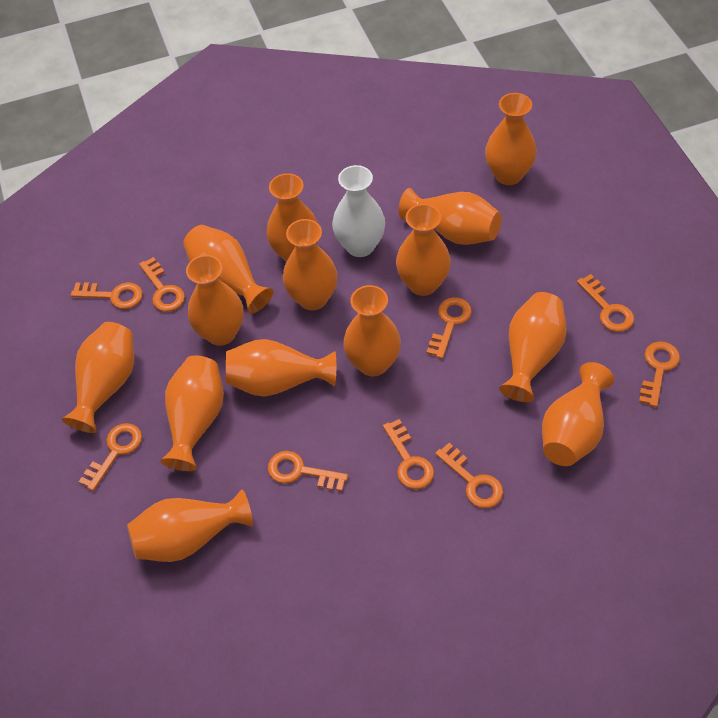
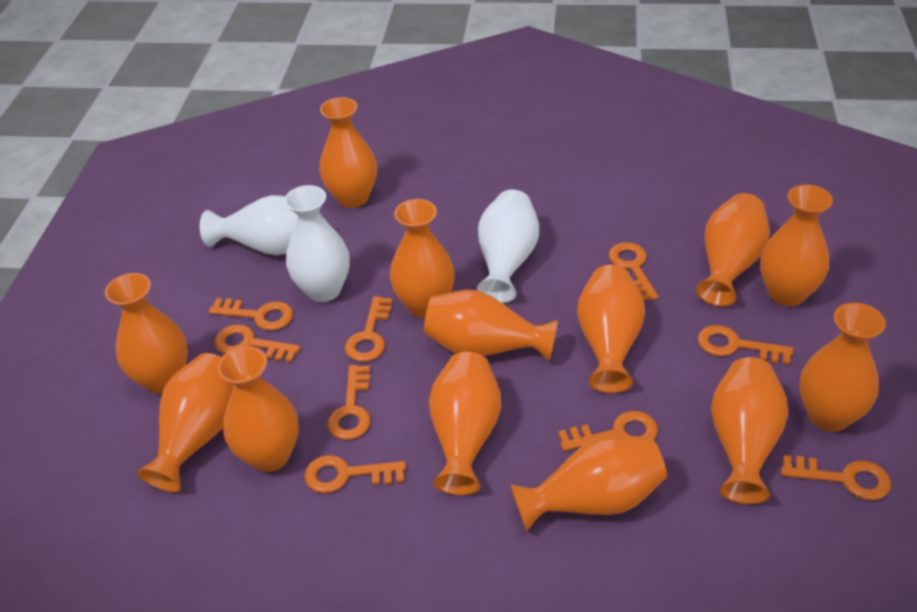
orange vase: [62,322,134,433] [127,490,253,562] [160,355,224,471] [183,225,273,314] [186,255,244,346] [226,339,336,397] [266,173,318,262] [283,219,338,311] [343,285,401,377] [396,204,451,296] [399,188,502,245] [485,93,537,185] [499,292,567,402] [542,362,614,466] = 14 -> [105,273,188,394] [137,353,234,492] [218,346,299,472] [320,97,377,208] [390,199,455,318] [423,290,558,361] [429,352,501,495] [510,435,667,531] [577,265,645,393] [696,193,770,307] [711,357,789,504] [760,185,833,306] [799,303,886,432] = 13
white vase: [332,165,385,257] = 1 -> [200,195,298,255] [285,185,350,302] [477,190,539,303] = 3

